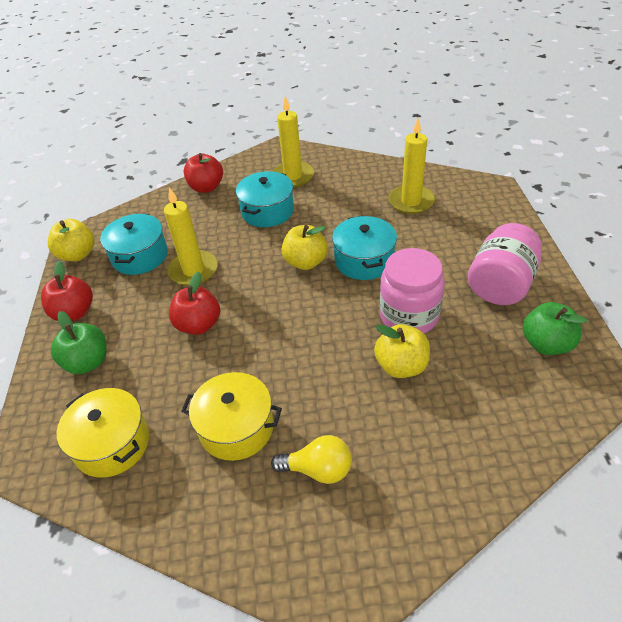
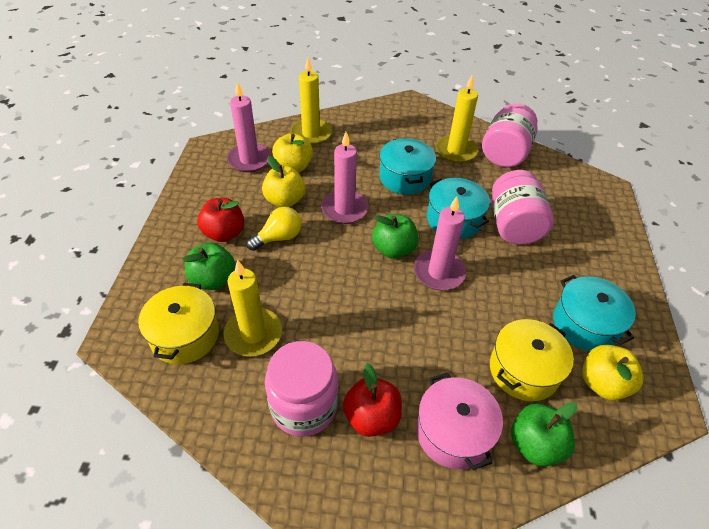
green apple: [51,311,107,374] [523,302,587,355] = 2 -> [183,242,235,290] [372,214,418,259] [511,402,577,466] = 3
pink candle: none = 0 -> [227,82,271,172] [321,132,368,224] [414,196,466,290] = 3
pink jar: [380,248,445,333] [468,223,542,305] = 2 -> [265,341,338,437] [482,103,537,167] [491,170,554,245] = 3
pink pot: none = 0 -> [416,373,503,470] = 1
red apple: [41,261,93,321] [169,271,220,335] [184,153,223,193] = 3 -> [197,198,244,242] [343,363,402,437] = 2

